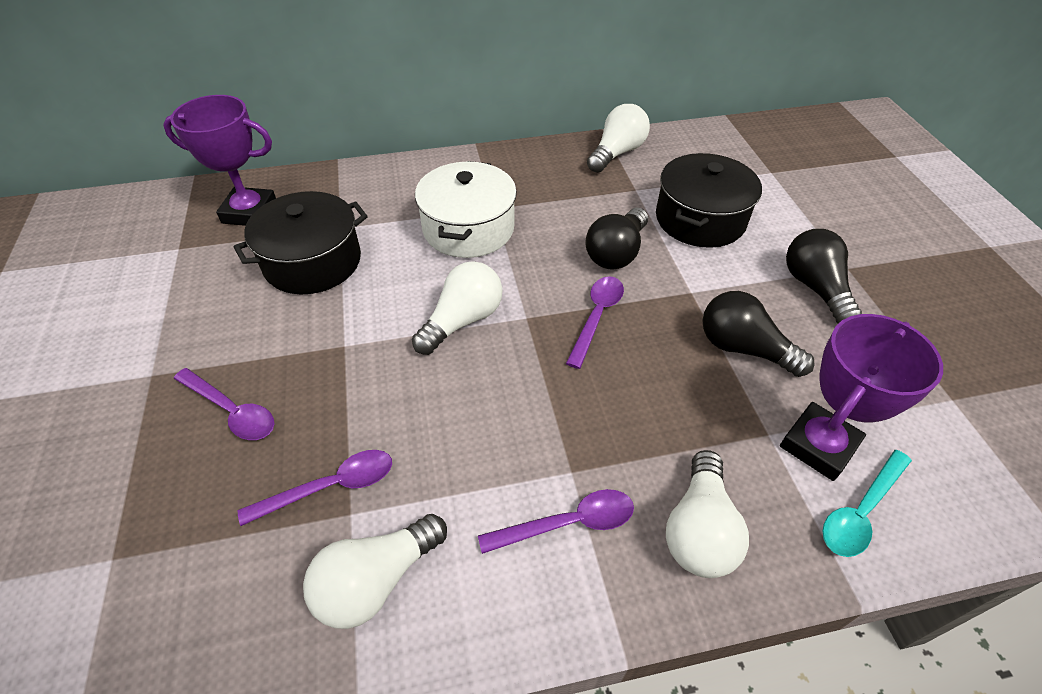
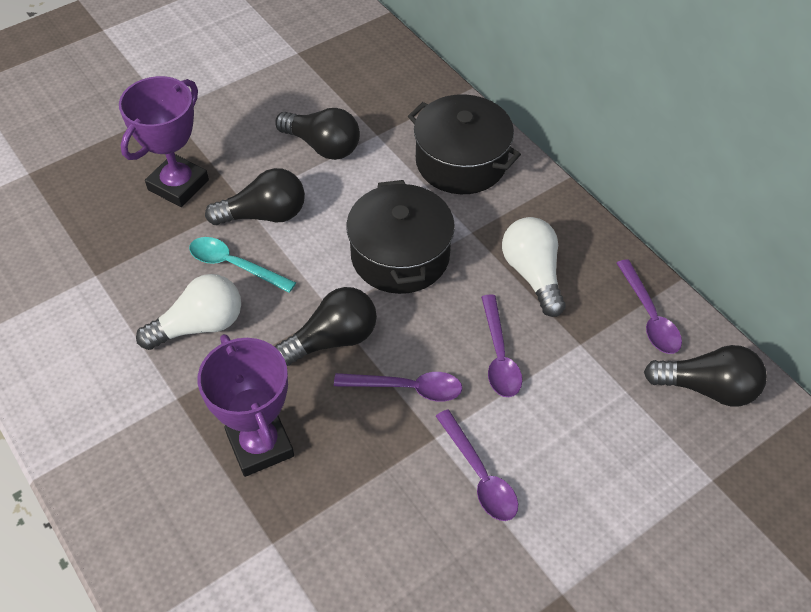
black light bulb: [585,208,648,269] [702,291,814,377] [786,229,862,324] = 3 -> [205,168,305,225] [275,108,360,160] [275,287,377,366] [644,345,767,406] = 4
white light bulb: [303,514,447,629] [412,261,503,355] [587,104,650,173] [666,450,749,578] = 4 -> [136,274,241,350] [502,217,566,317] = 2
white pot: [415,161,517,258] = 1 -> none = 0

